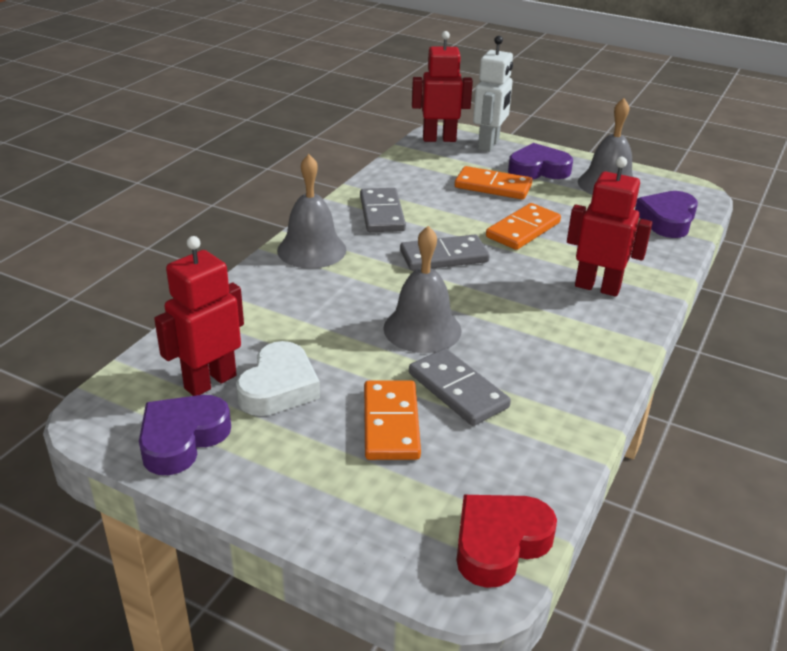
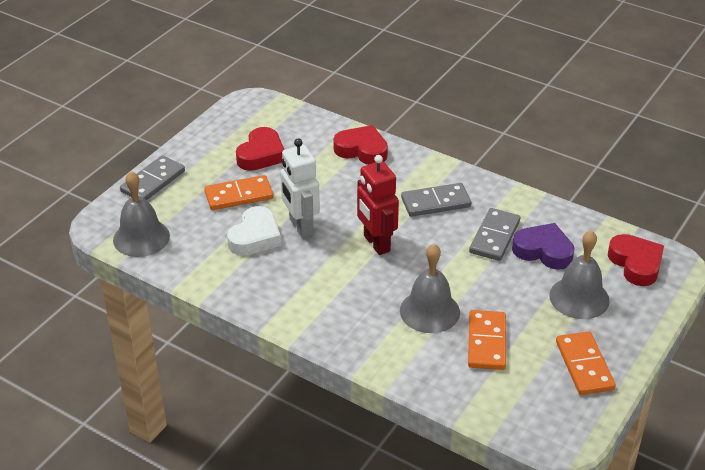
purple heart: [139,395,231,475] [508,143,573,180] [635,191,698,238] = 3 -> [512,223,575,270] = 1
red heart: [456,495,557,588] = 1 -> [236,127,284,171] [333,125,388,165] [608,234,664,286] = 3
red robot: [154,236,244,396] [412,31,473,142] [567,157,652,297] = 3 -> [357,155,399,255] = 1

